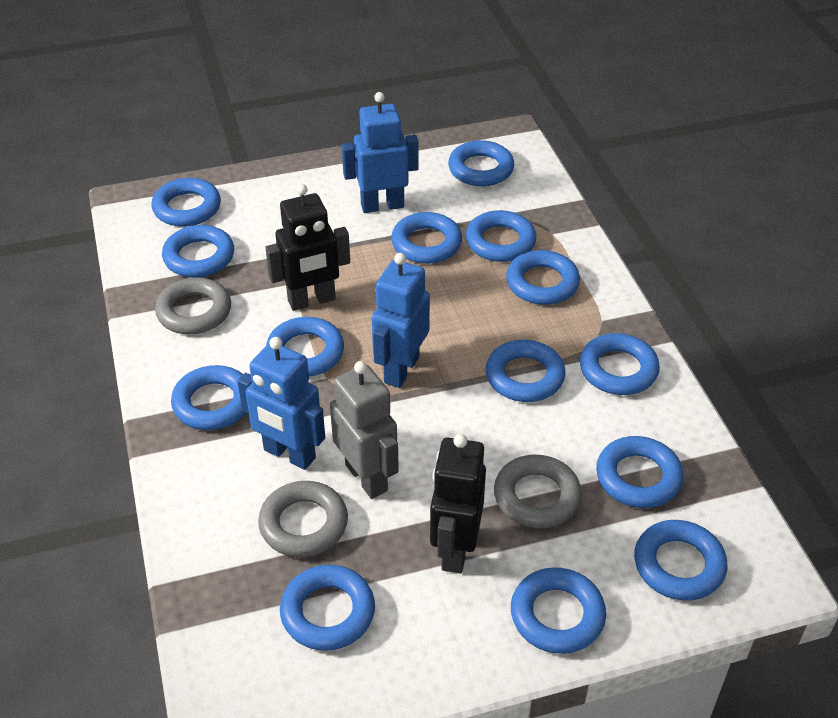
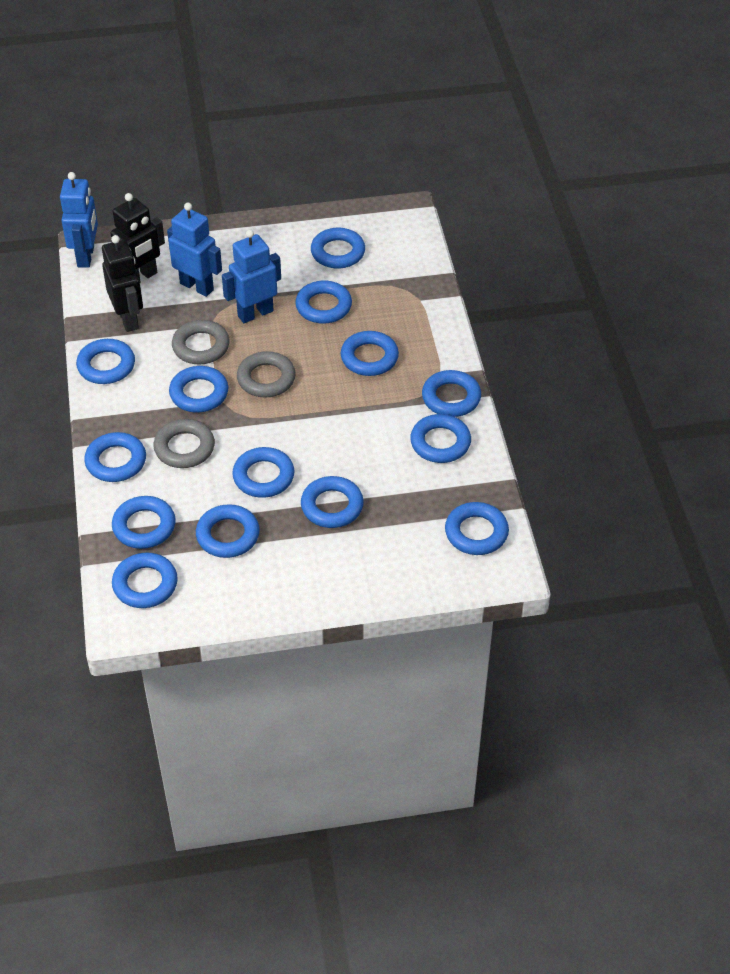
grey robot: [330,361,399,499] = 1 -> none = 0

